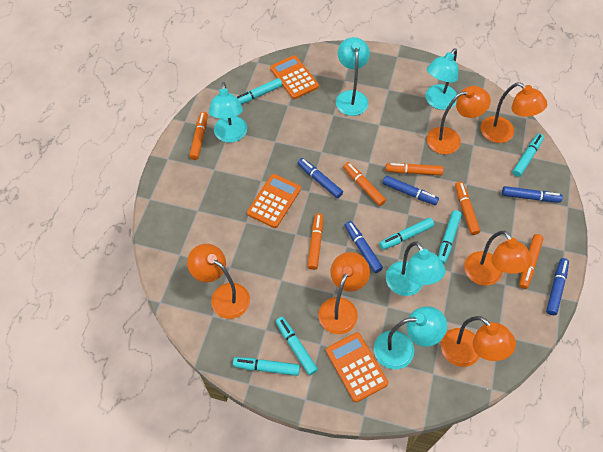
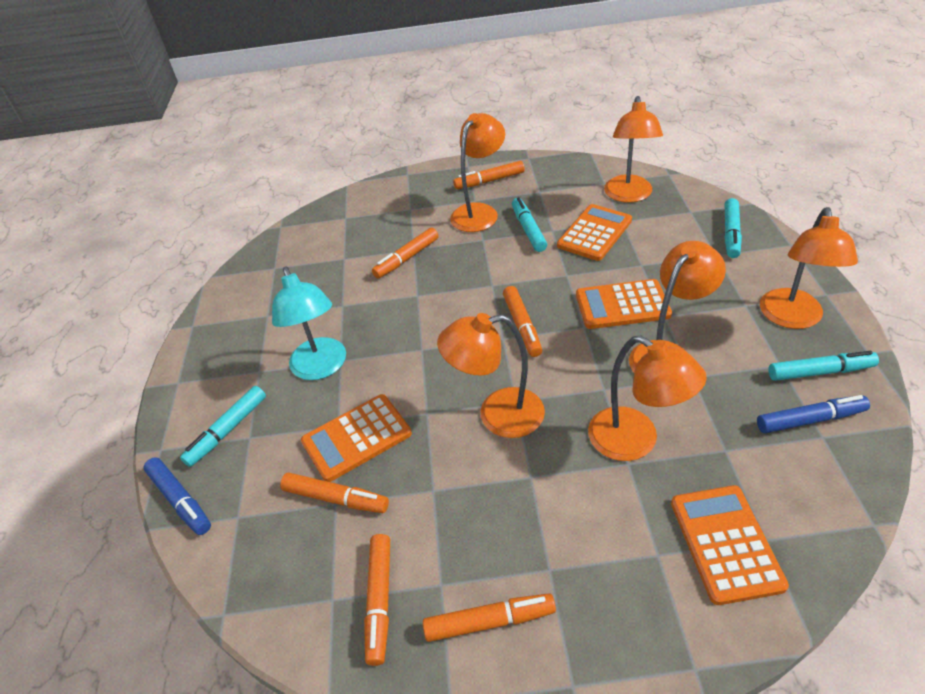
blue marker: [298,158,343,198] [345,221,383,273] [383,176,439,205] [502,186,563,202] [546,258,569,315] = 5 -> [144,457,211,535] [757,395,870,433] = 2
orange calculator: [247,174,301,228] [270,55,319,99] [326,332,388,402] = 3 -> [301,394,412,482] [557,204,632,261] [576,279,672,329] [671,485,789,605] = 4
turquoise lamp: [209,82,247,143] [336,37,370,116] [374,306,447,369] [386,241,445,296] [425,48,458,110] = 5 -> [272,267,346,380] = 1
turquoise marker: [233,357,300,376] [237,78,282,104] [276,317,318,375] [379,218,434,250] [438,210,462,264] [512,134,544,177] = 6 -> [180,386,266,467] [512,197,547,252] [725,198,742,258] [768,351,879,381] = 4

